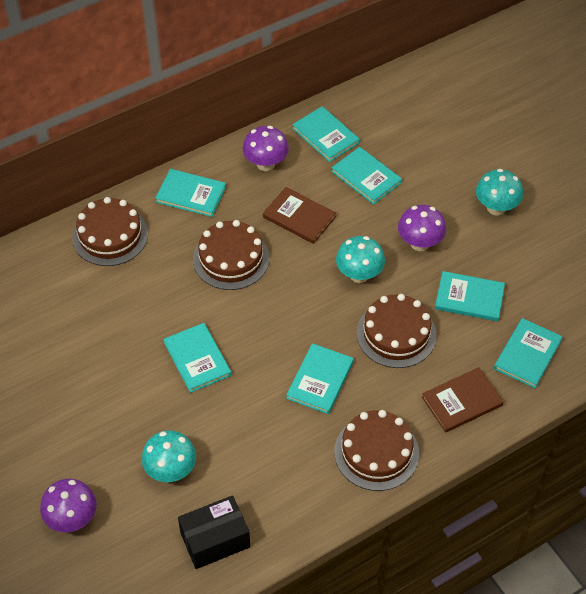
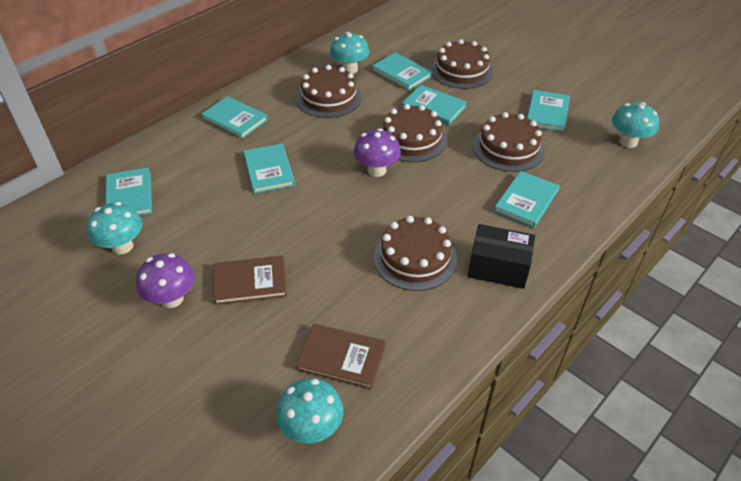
brown cake: [72,197,148,266] [193,220,269,290] [334,410,419,491] [357,294,437,368] = 4 -> [297,65,362,118] [374,216,457,291] [381,104,447,162] [431,39,493,89] [473,112,545,172] = 5
purple mushroom: [40,479,97,533] [243,126,289,171] [398,205,446,251] = 3 -> [136,253,195,308] [354,128,401,177] = 2
turquoise mushroom: [142,430,196,482] [336,236,385,283] [476,169,523,215] = 3 -> [87,202,142,255] [276,378,343,443] [330,32,369,74] [612,102,659,148] = 4

